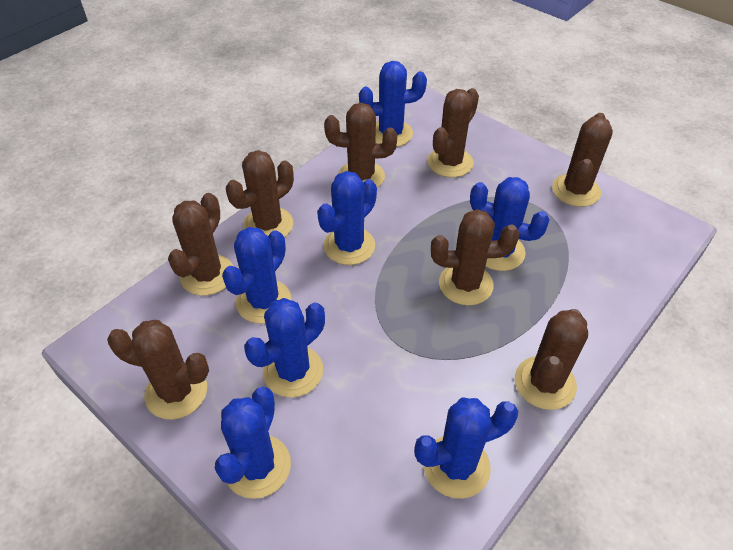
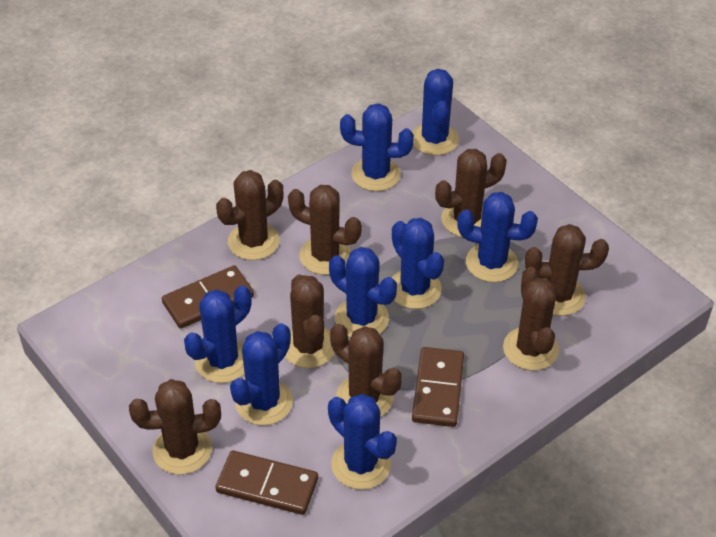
blue cactus: [215,387,291,499] [222,227,292,324] [244,298,325,398] [317,171,377,265] [359,61,427,147] [414,397,518,499] [470,177,550,271] = 7 -> [184,285,251,383] [230,323,293,425] [328,394,397,490] [329,247,397,337] [340,103,414,191] [392,218,444,309] [412,69,459,155] [457,192,538,282] = 8
brown domino: none = 0 -> [162,265,254,329] [215,450,318,515] [412,347,464,427] = 3

